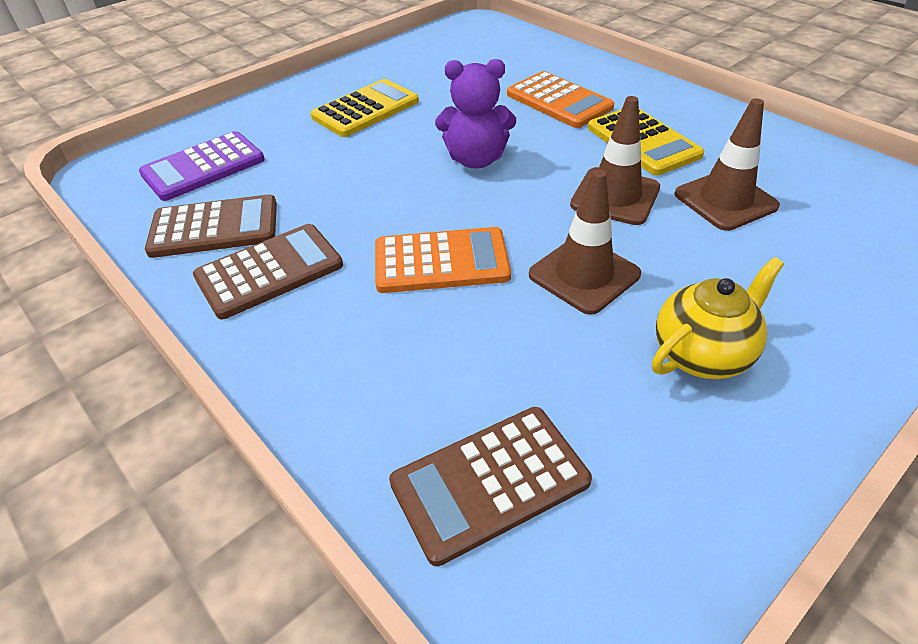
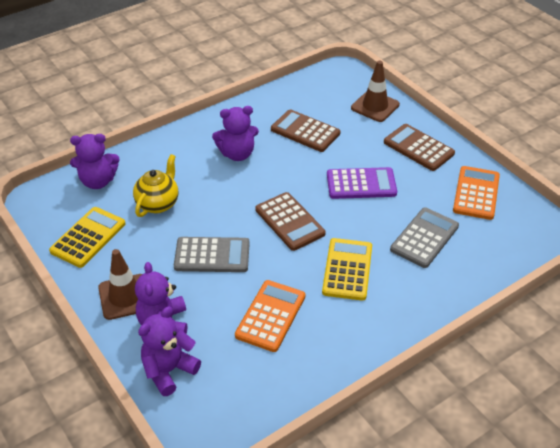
brown traffic cone: [529,169,641,315] [570,96,660,225] [675,98,780,231] = 3 -> [98,249,142,320] [351,61,400,122] = 2
grey calculator: none = 0 -> [174,237,250,272] [390,208,459,268] = 2
purple teddy bear: [435,59,516,169] = 1 -> [70,134,120,189] [135,262,187,334] [138,307,201,396] [212,106,259,161] = 4

